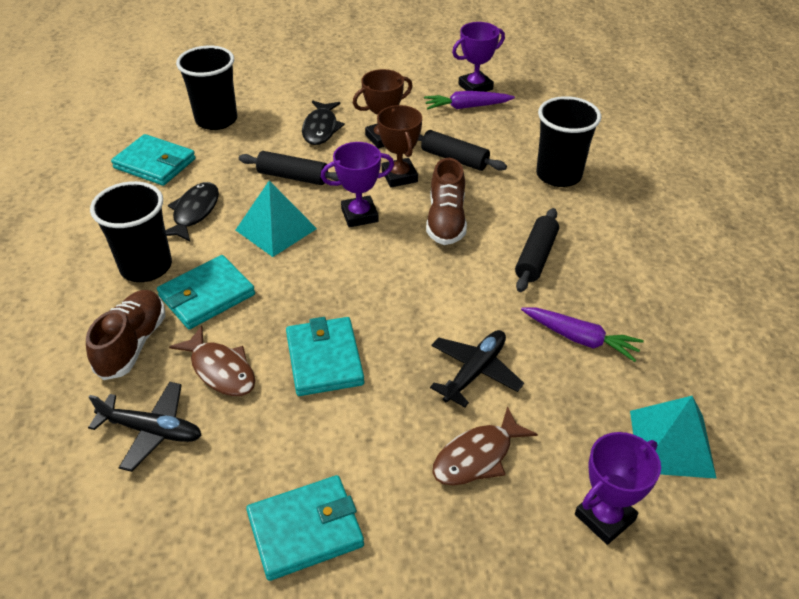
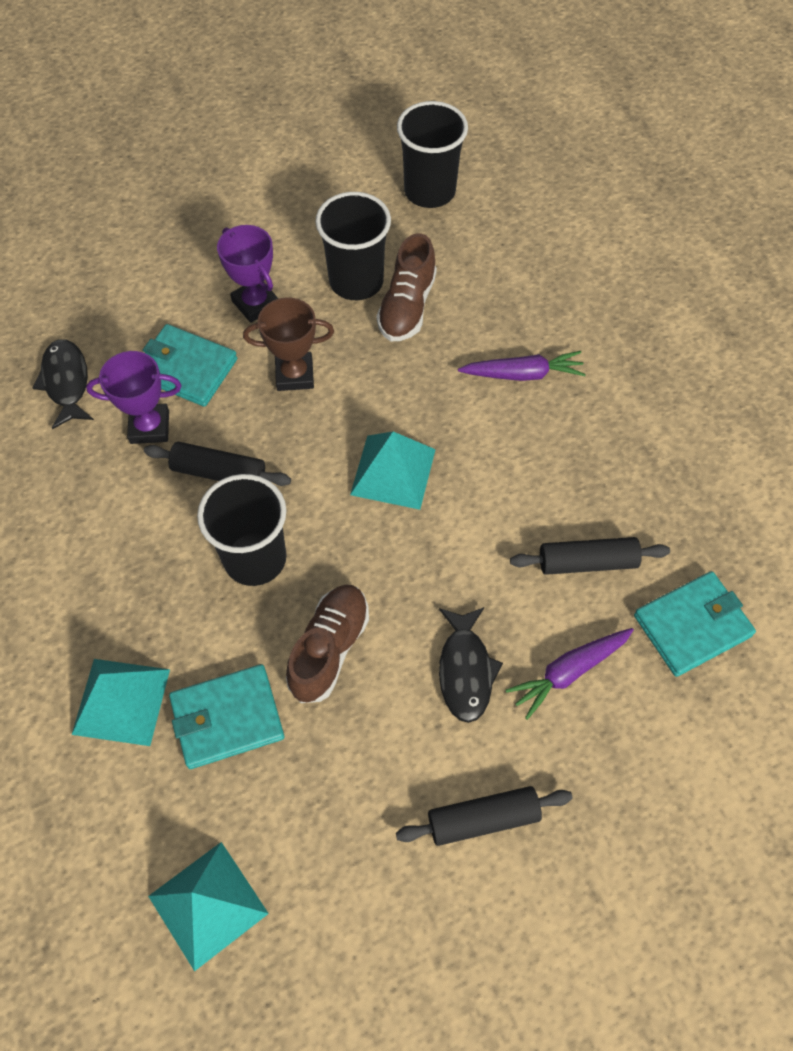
black plane: [88,382,202,472] [430,330,524,407] = 2 -> none = 0
brown fish: [169,326,255,396] [433,406,538,486] = 2 -> none = 0
brown trophy: [353,69,413,149] [377,105,422,187] = 2 -> [243,298,334,391] = 1
purple trophy: [321,142,394,227] [452,22,505,92] [575,432,661,545] = 3 -> [86,351,181,444] [217,225,278,323] = 2
turquoise pyramid: [236,181,317,257] [630,396,717,479] = 2 -> [72,659,170,746] [148,842,269,972] [350,431,436,510] = 3
turquoise wallet: [111,134,196,186] [157,255,255,329] [246,475,364,581] [286,317,364,396] = 4 -> [142,324,237,407] [169,664,284,769] [634,571,756,677] = 3

